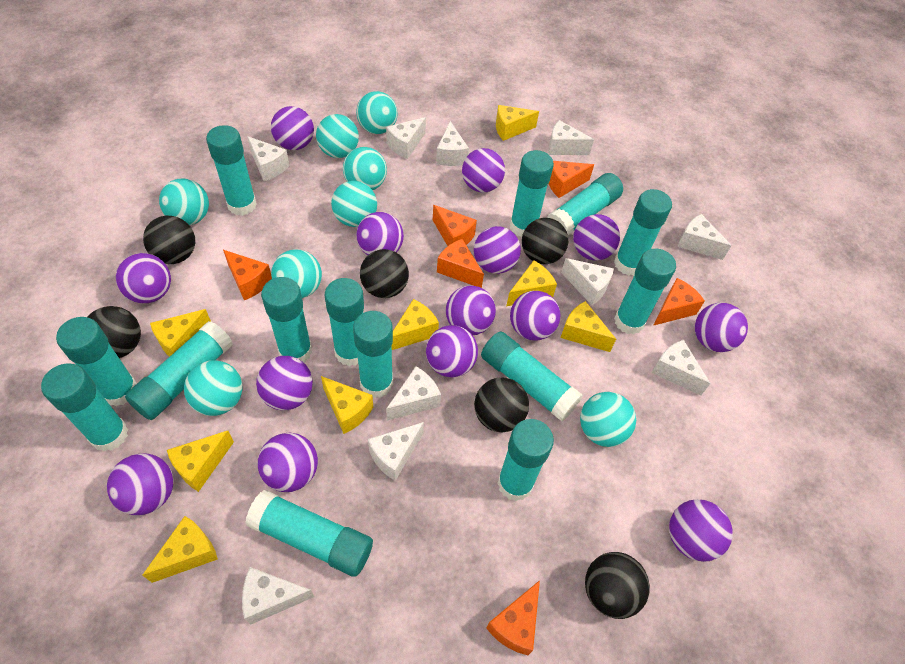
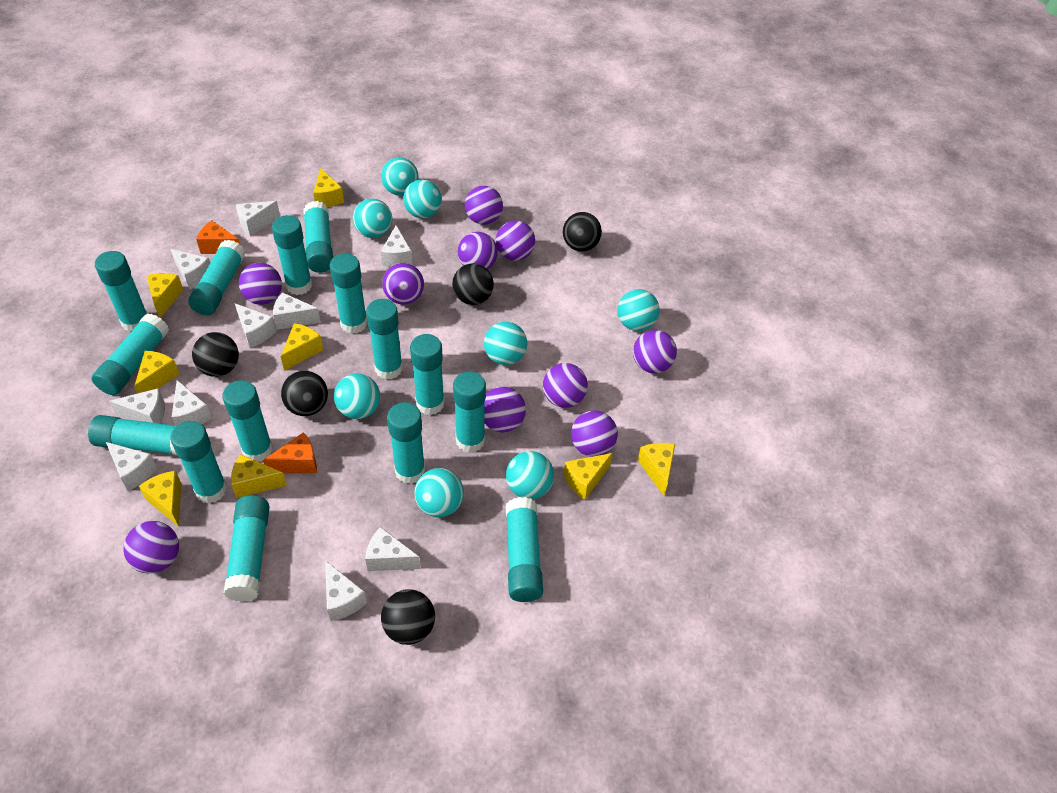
black ball: [88,306,141,358] [143,216,195,264] [360,249,409,298] [474,378,529,432] [522,218,568,264] [585,552,650,619] = 6 -> [192,332,239,377] [281,371,328,416] [381,589,435,645] [452,263,494,305] [563,212,602,252] = 5
orange cheese: [223,250,272,300] [433,205,477,246] [437,239,484,288] [486,580,540,655] [548,161,594,198] [653,278,705,326] = 6 -> [196,220,240,254] [263,432,317,474] = 2
purple ball: [107,453,174,515] [116,253,171,303] [256,356,313,410] [258,433,318,492] [271,106,314,150] [356,212,404,255] [426,325,478,378] [446,285,496,335] [462,148,505,193] [474,226,521,274] [510,291,560,341] [573,214,620,261] [669,499,733,562] [695,303,748,352] = 14 -> [123,521,179,573] [239,263,282,305] [382,263,424,304] [458,232,498,270] [465,186,503,225] [485,386,526,433] [496,221,535,261] [543,363,588,408] [571,410,618,457] [633,330,677,373] = 10
turquoise glue stick: [41,363,128,451] [56,317,137,406] [125,321,233,420] [206,125,257,216] [245,490,373,577] [261,277,312,363] [325,278,364,366] [353,311,393,398] [481,332,583,421] [497,419,554,501] [510,150,554,237] [546,173,623,235] [614,189,672,276] [614,249,676,335] = 14 -> [88,415,178,456] [91,313,169,395] [95,251,147,332] [171,421,227,503] [188,240,246,315] [222,380,273,462] [223,495,270,602] [272,215,312,295] [303,201,333,273] [330,254,367,334] [366,299,403,380] [387,402,425,484] [410,334,445,415] [453,371,486,453] [506,497,543,602] = 15

